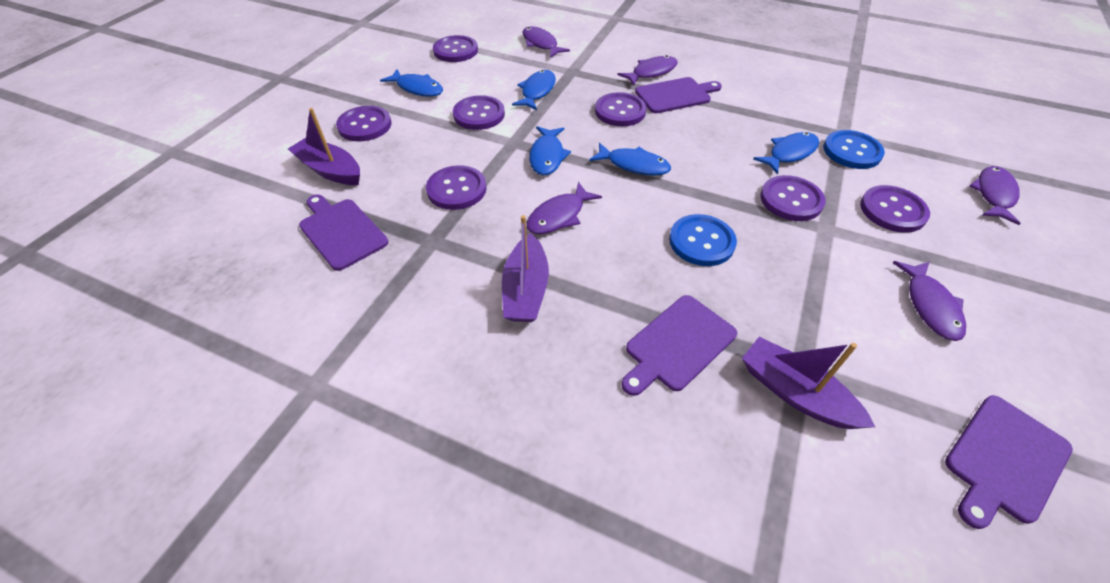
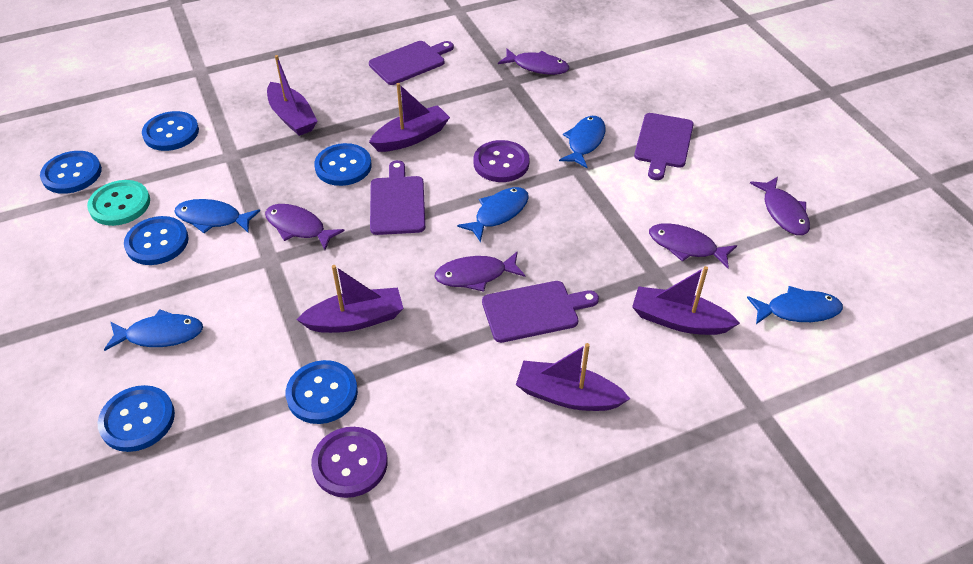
blue button: [669,214,737,266] [823,130,885,169] = 2 -> [40,151,102,194] [98,385,175,452] [124,216,189,265] [142,111,199,151] [286,360,358,424] [314,143,372,186] = 6
purple boat: [288,108,360,185] [502,215,549,322] [742,337,875,429] = 3 -> [267,55,317,136] [296,265,404,333] [369,83,450,152] [516,343,630,411] [632,266,740,335] = 5
purple button: [336,106,391,141] [426,165,487,210] [433,35,478,62] [453,95,505,130] [595,92,646,126] [760,175,826,221] [860,185,930,233] = 7 -> [311,427,388,498] [473,140,530,182] = 2
turquoise button: none = 0 -> [87,180,150,226] = 1

